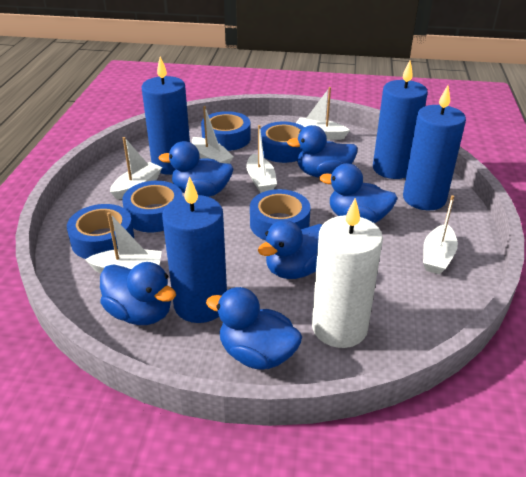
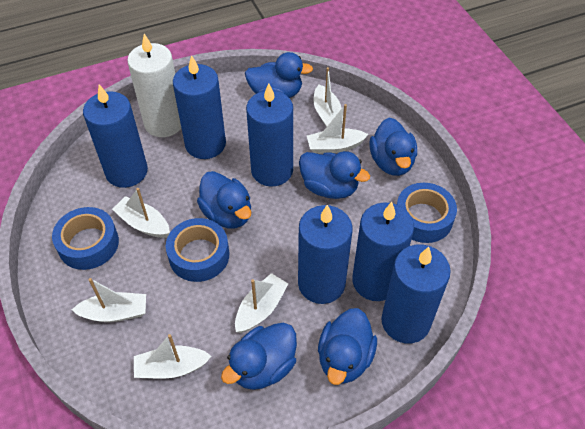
blue candle: [142,57,190,175] [162,176,227,323] [373,60,428,179] [403,85,466,210] = 4 -> [83,84,148,188] [173,55,226,159] [246,83,293,186] [298,205,353,304] [352,202,414,301] [381,245,451,343] = 6
blue tape: [67,204,134,259] [122,181,183,232] [201,111,251,151] [250,189,311,240] [261,122,305,163] = 5 -> [52,207,119,270] [166,218,229,282] [397,183,457,243] = 3

